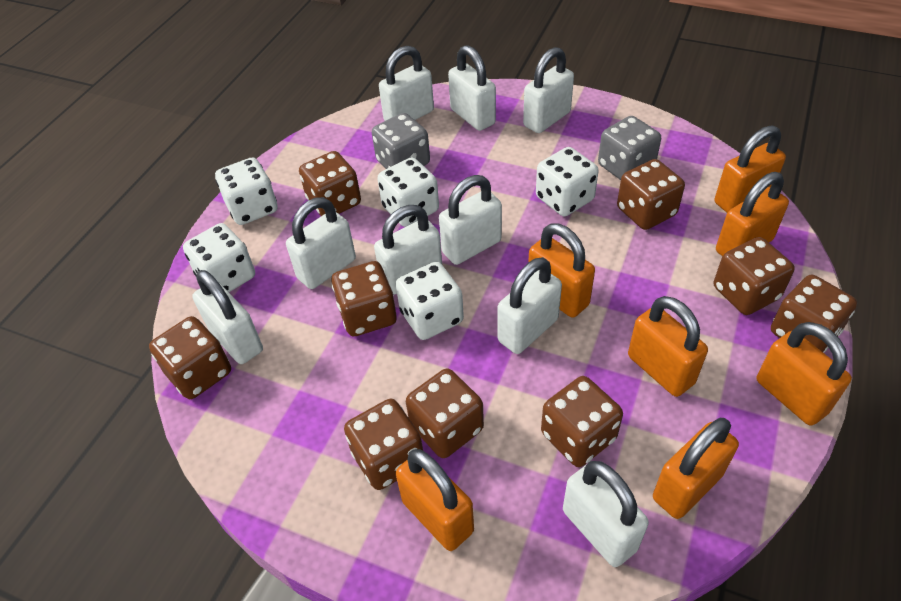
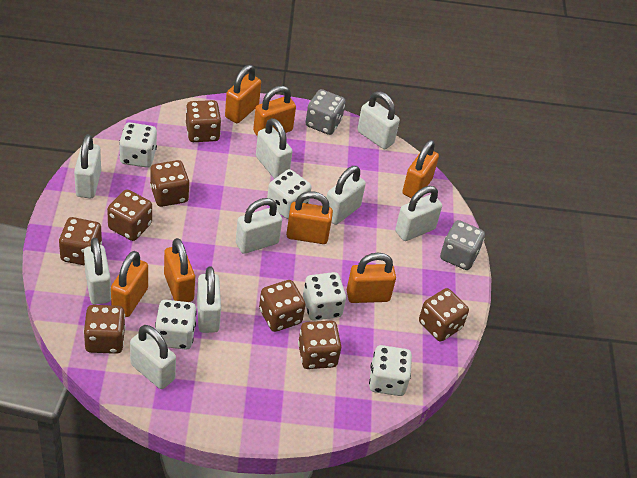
brown dice: [149,316,231,399] [299,151,361,216] [331,261,397,336] [344,399,423,490] [406,368,484,458] [541,376,623,467] [617,159,685,230] [714,237,795,315] [771,275,857,353] = 9 -> [59,217,102,266] [84,305,125,354] [107,189,152,241] [150,160,190,207] [186,100,221,142] [259,280,305,332] [298,321,341,369] [419,288,469,341] = 8

